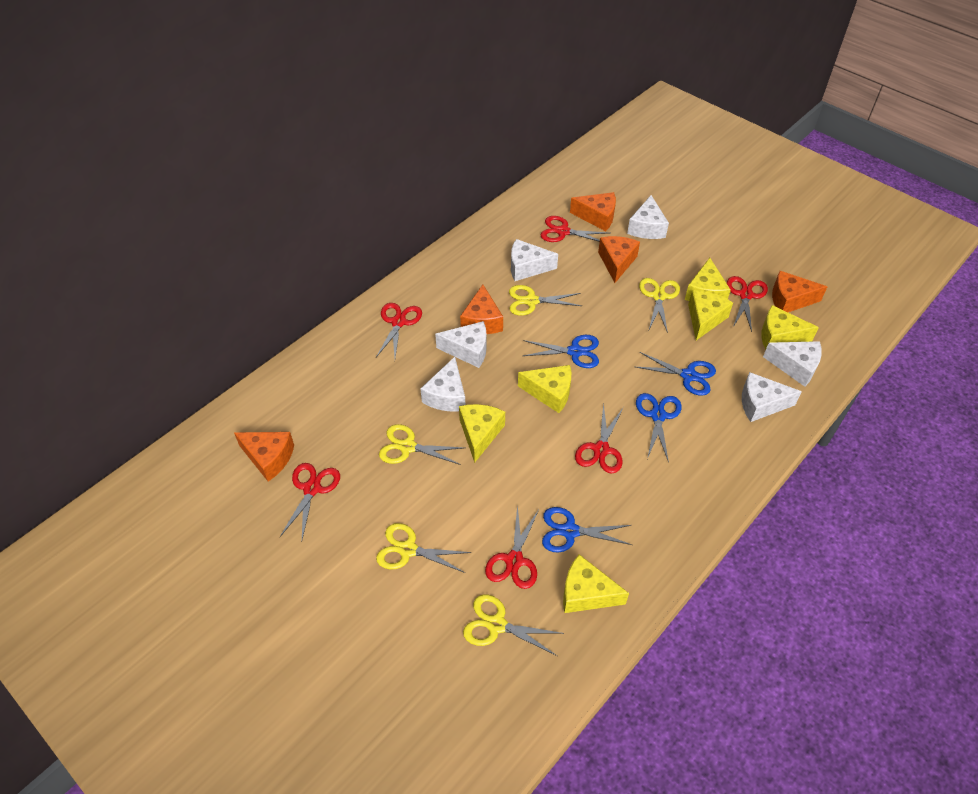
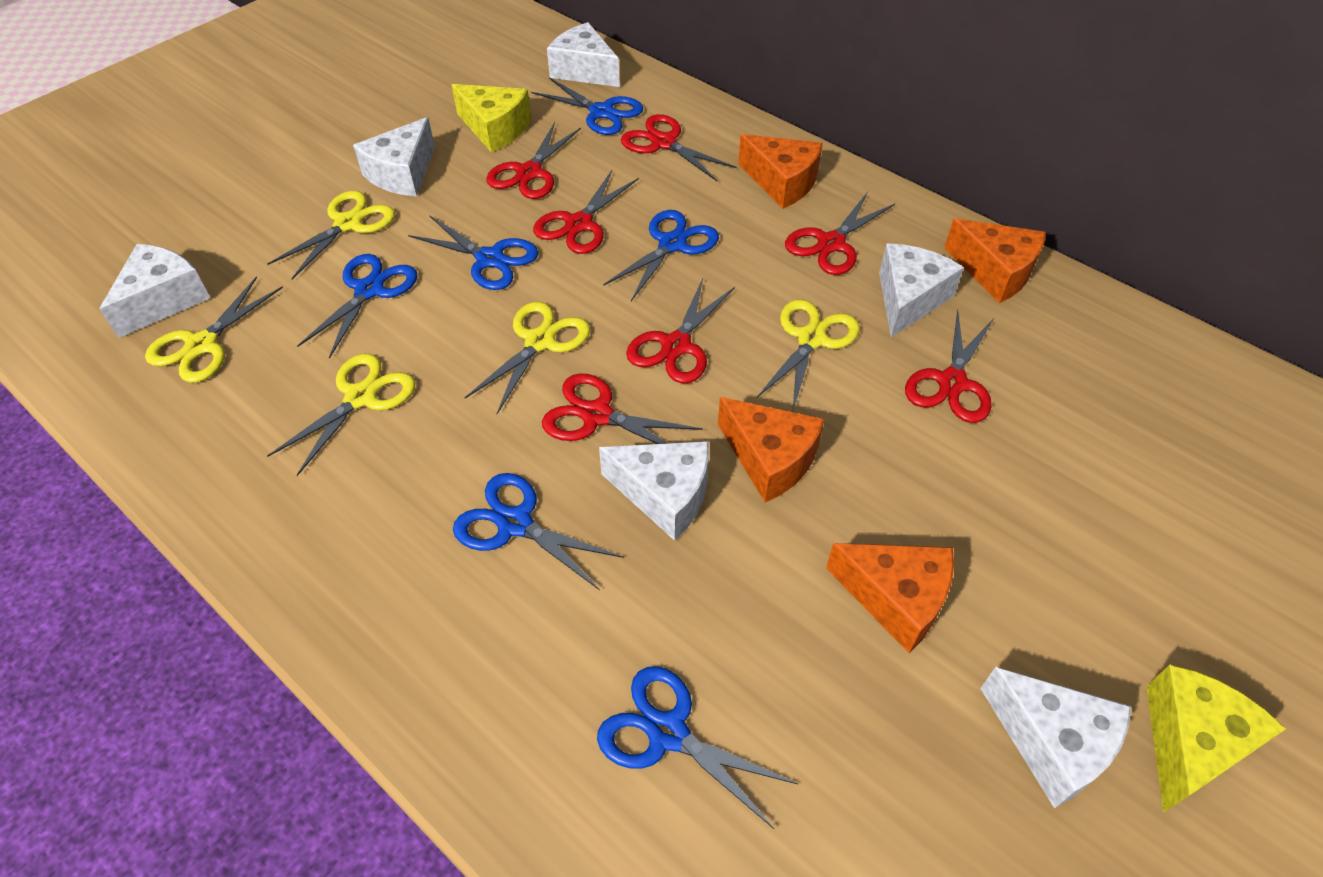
blue scissors: [523,335,599,368] [542,507,632,552] [636,352,716,396] [636,393,682,463] = 4 -> [297,254,417,359] [408,215,538,290] [453,473,624,590] [531,77,643,135] [597,666,798,829] [603,210,719,301] = 6
orange cheese: [234,432,294,482] [460,285,503,334] [570,192,616,231] [598,236,640,283] [772,271,827,312] = 5 -> [718,397,825,502] [738,134,823,209] [826,543,954,653] [944,218,1046,303] = 4
red scissors: [280,463,340,540] [376,303,422,358] [485,504,539,589] [540,216,609,242] [575,403,624,474] [727,276,768,332] = 6 -> [486,122,581,199] [533,170,639,254] [542,374,703,444] [621,114,737,181] [626,278,735,383] [785,192,895,275] [905,310,994,423] = 7
yellow cheese: [459,404,505,463] [518,365,571,413] [563,554,629,613] [685,258,731,301] [688,290,733,340] [762,305,819,349] = 6 -> [451,84,531,152] [1146,664,1286,813] = 2

